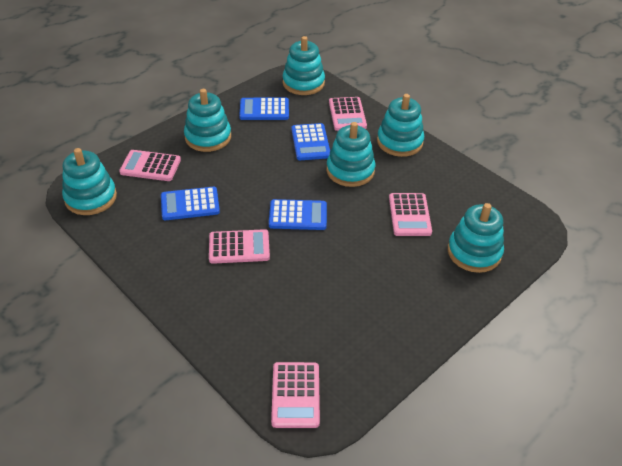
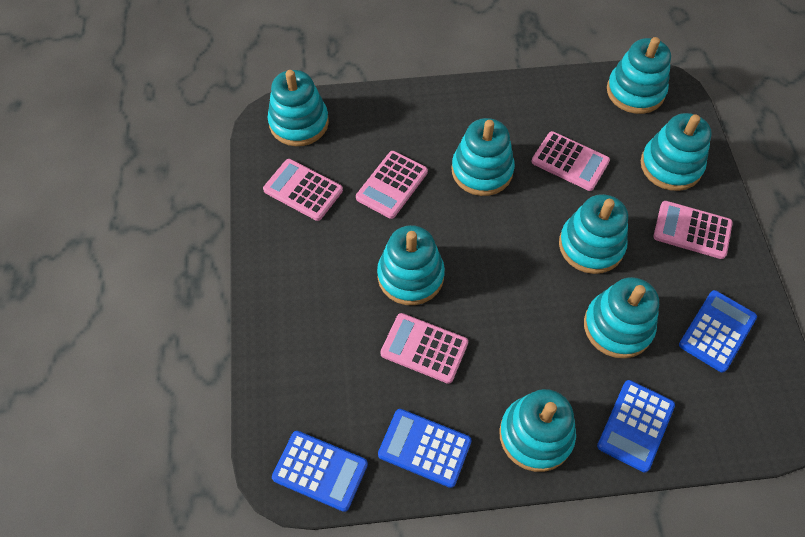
turquoise stacking toy: [62,148,117,215] [184,89,231,152] [283,36,325,95] [326,122,375,187] [377,94,424,157] [448,203,504,273] = 6 -> [268,70,329,146] [377,225,445,305] [452,118,515,196] [499,389,576,472] [559,194,628,274] [584,277,659,358] [607,37,671,114] [641,113,712,191] = 8

